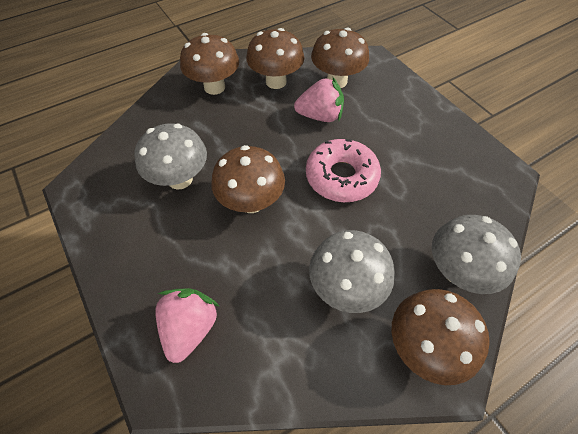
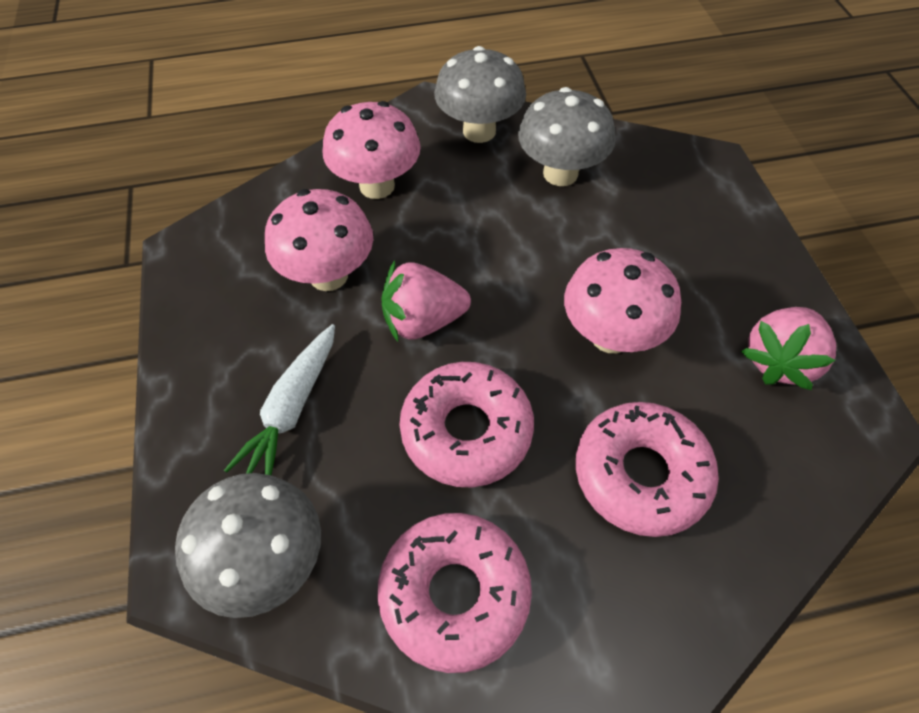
brown mushroom: [180,33,239,95] [211,145,285,213] [246,28,304,89] [311,27,369,88] [391,289,490,385] = 5 -> none = 0
pink donut: [306,139,381,202] = 1 -> [377,513,532,673] [400,362,534,487] [576,402,719,537] = 3
pink mushroom: none = 0 -> [265,189,373,291] [322,101,421,199] [564,248,681,354] = 3
white carrot: none = 0 -> [224,324,335,475] = 1

